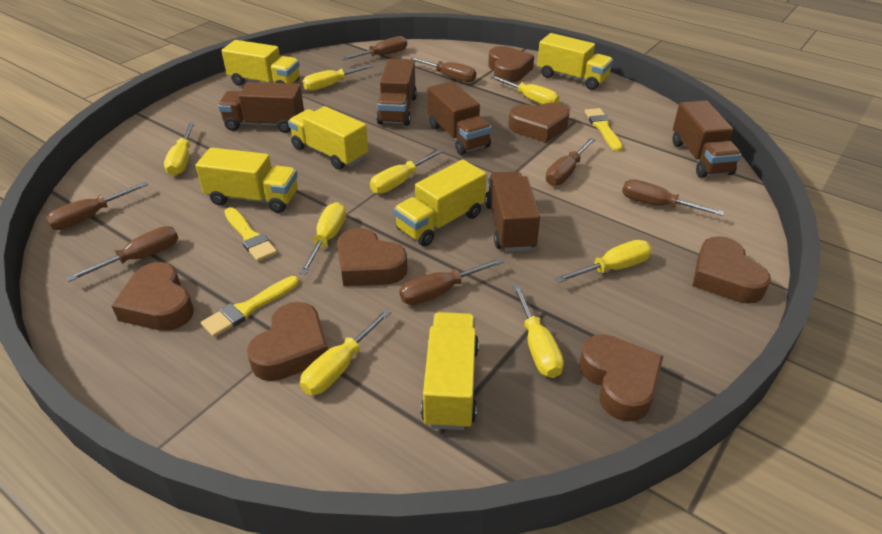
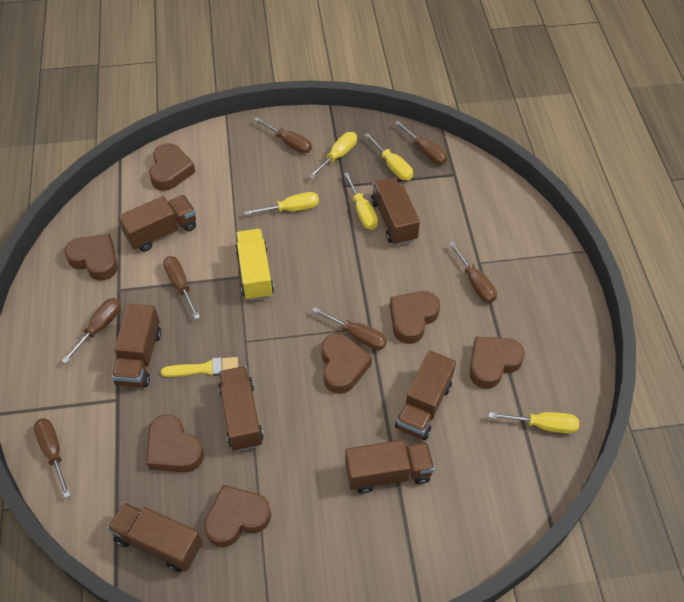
brown truck: [218,82,304,133] [376,58,417,126] [428,81,492,155] [485,171,540,252] [673,100,742,178] = 5 -> [107,502,203,572] [112,304,161,387] [118,195,196,252] [218,366,264,451] [345,440,435,494] [371,177,420,245] [395,350,456,440] = 7
yellow brush: [201,276,299,337] [224,207,277,262] [584,108,623,151] = 3 -> [161,357,238,377] = 1
yellow screwdriver: [164,123,195,176] [299,202,346,274] [300,309,392,395] [302,64,374,91] [370,149,443,194] [491,76,559,105] [512,284,564,378] [555,240,652,283] = 8 -> [244,192,319,215] [308,132,357,179] [344,172,378,230] [364,133,413,180] [489,412,579,434] = 5
yellow truck: [195,147,298,213] [221,40,300,86] [288,106,368,170] [394,160,487,246] [421,312,479,430] [537,33,613,90] = 6 -> [235,229,274,301] = 1

